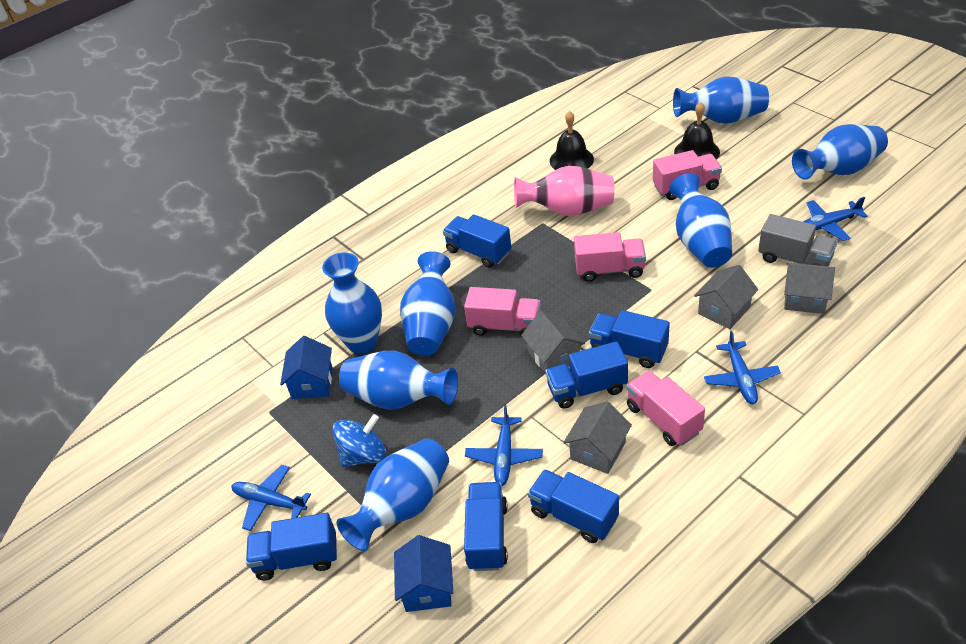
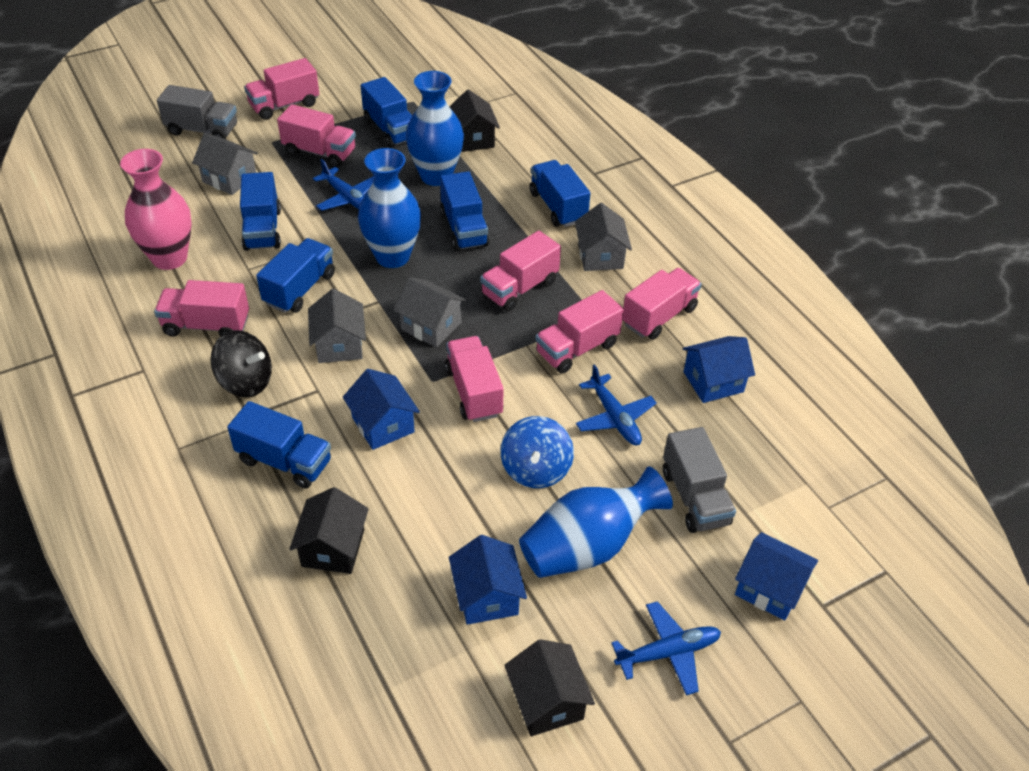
black bell: [550,111,594,170] [674,102,720,159] = 2 -> none = 0
black house: none = 0 -> [289,487,369,574] [449,89,500,152] [504,639,595,736] = 3
black spinning top: none = 0 -> [210,330,272,397] = 1
blue house: [280,336,332,399] [394,535,453,612] = 2 -> [343,369,420,450] [449,535,527,625] [683,336,755,403] [735,532,818,620] = 4
blue plane: [231,465,311,531] [465,405,543,486] [704,331,781,404] [803,197,868,241] = 4 -> [313,159,375,211] [576,364,657,445] [611,601,721,695] = 3
blue vase: [322,252,382,354] [336,438,449,551] [339,351,458,410] [400,251,456,356] [669,173,732,268] [673,76,769,124] [792,124,888,180] = 7 -> [358,148,421,268] [406,71,464,186] [519,467,673,578] = 3
grey truck: [758,214,837,266] = 1 -> [157,85,237,139] [663,427,736,533] = 2
pink truck: [464,287,541,338] [574,232,646,282] [626,371,705,446] [653,150,722,200] = 4 -> [154,280,249,337] [244,58,319,120] [277,104,356,167] [445,336,504,422] [480,231,561,312] [535,290,624,374] [622,268,702,340] = 7

